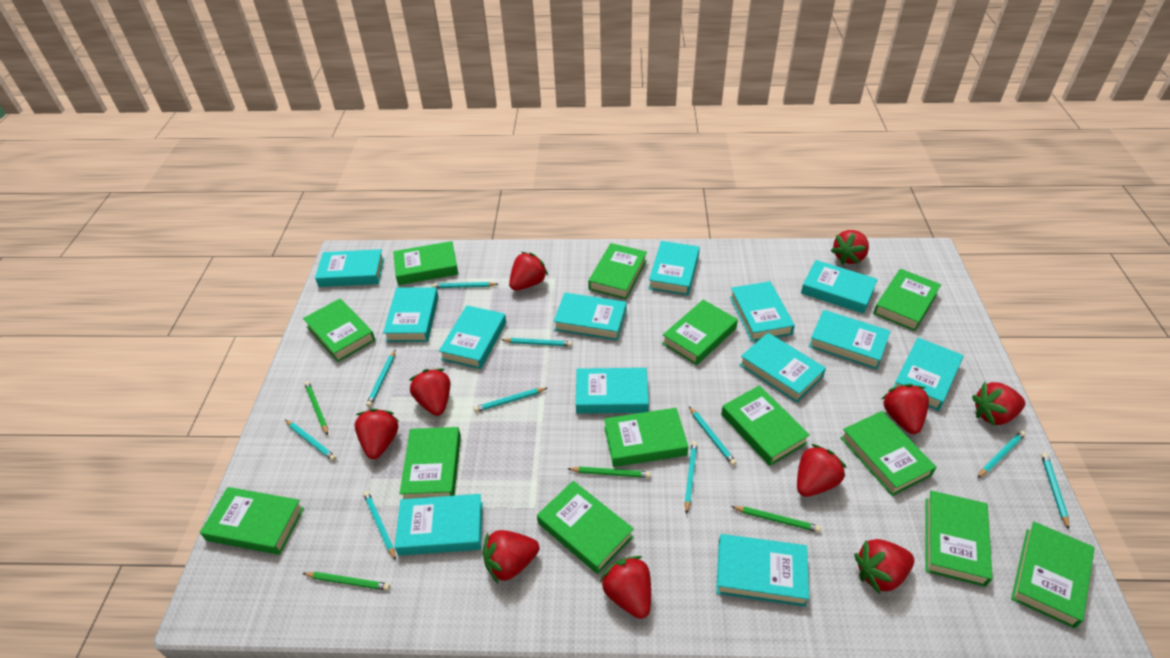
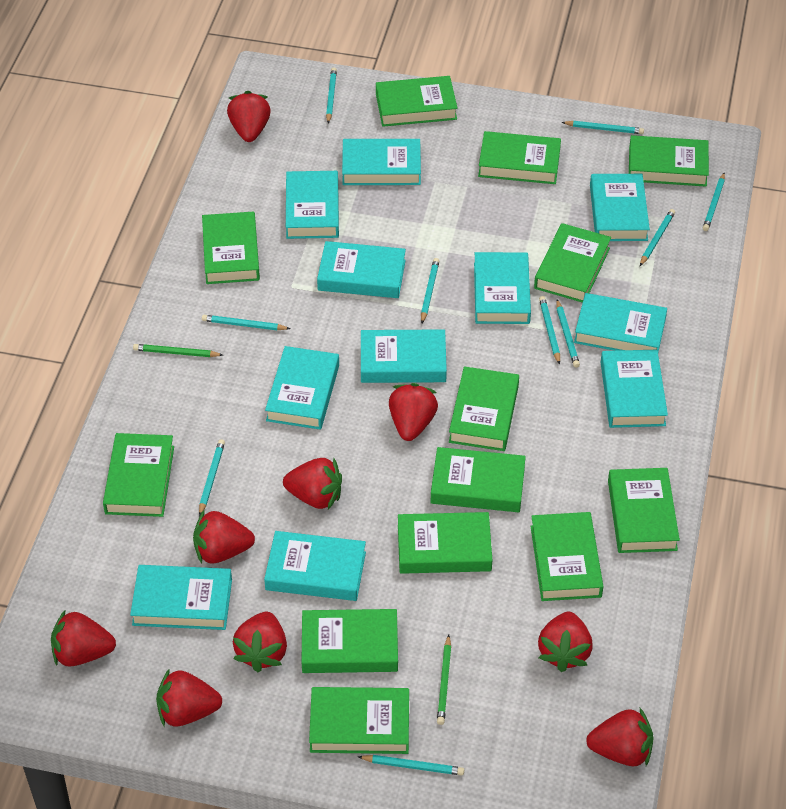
green pencil: [302,572,390,591] [304,381,328,435] [568,466,651,478] [731,506,821,532] = 4 -> [133,344,223,357] [437,635,451,725] = 2
red strawberry: [355,409,399,459] [409,369,450,416] [483,530,539,584] [509,252,548,290] [600,556,651,619] [797,444,847,497] [831,230,869,265] [854,539,914,594] [882,384,929,434] [972,382,1025,426] = 10 -> [51,609,116,667] [156,668,222,727] [193,510,255,564] [227,91,271,142] [233,612,287,672] [283,458,342,510] [389,383,438,441] [538,612,593,672] [586,708,654,766] = 9
turquoise book: [315,249,384,287] [383,287,439,342] [395,494,483,556] [439,305,506,369] [553,293,627,340] [576,368,649,414] [648,241,700,295] [716,534,809,607] [730,281,795,342] [739,333,826,403] [801,260,878,314] [809,310,891,369] [893,338,964,411] = 13 -> [130,565,232,630] [264,531,366,601] [265,346,339,430] [286,171,339,239] [317,241,406,298] [342,139,421,185] [361,329,447,383] [474,252,531,324] [574,293,667,352] [590,174,650,241] [600,350,668,428] = 11

